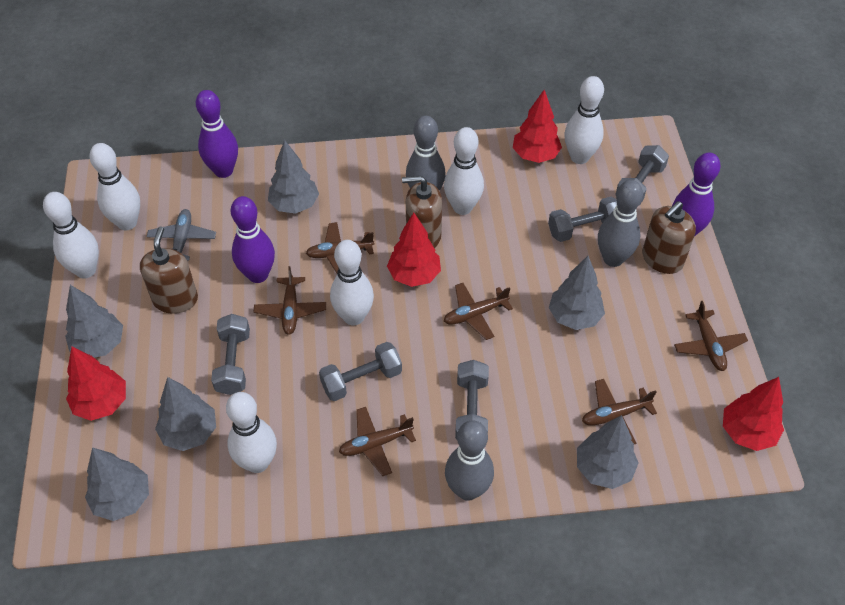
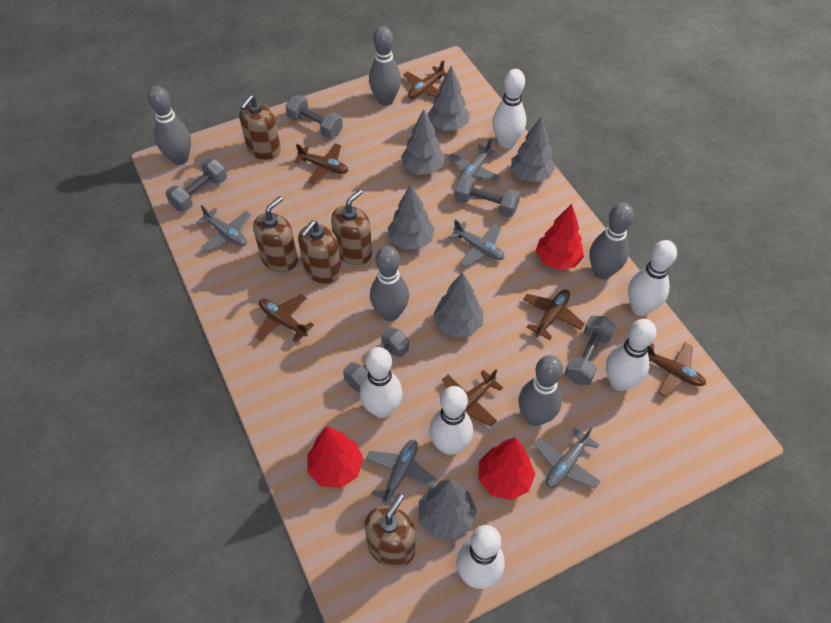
brown soap dispenser: [140,226,198,314] [402,176,442,248] [642,201,696,274] = 3 -> [239,95,281,160] [253,196,298,272] [298,221,342,284] [331,189,372,265] [365,494,415,568] = 5
grey bowling pin: [406,116,446,191] [445,420,494,501] [598,180,643,267] = 3 -> [148,86,191,165] [369,26,401,106] [370,246,409,321] [519,355,563,426] [589,203,634,280] = 5
grey plane: [147,209,216,261] = 1 -> [197,205,251,252] [366,440,437,506] [448,138,501,181] [449,219,505,267] [534,428,601,489] = 5
purple bowling pin: [196,90,238,178] [231,196,275,283] [672,153,721,237] = 3 -> none = 0
red tree: [66,347,126,421] [387,213,441,287] [513,90,562,163] [723,377,784,451] = 4 -> [307,426,363,488] [479,438,535,500] [536,204,584,270] = 3

